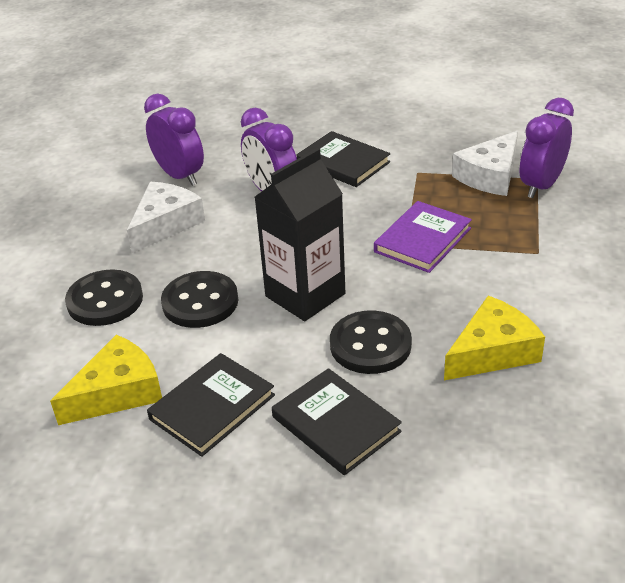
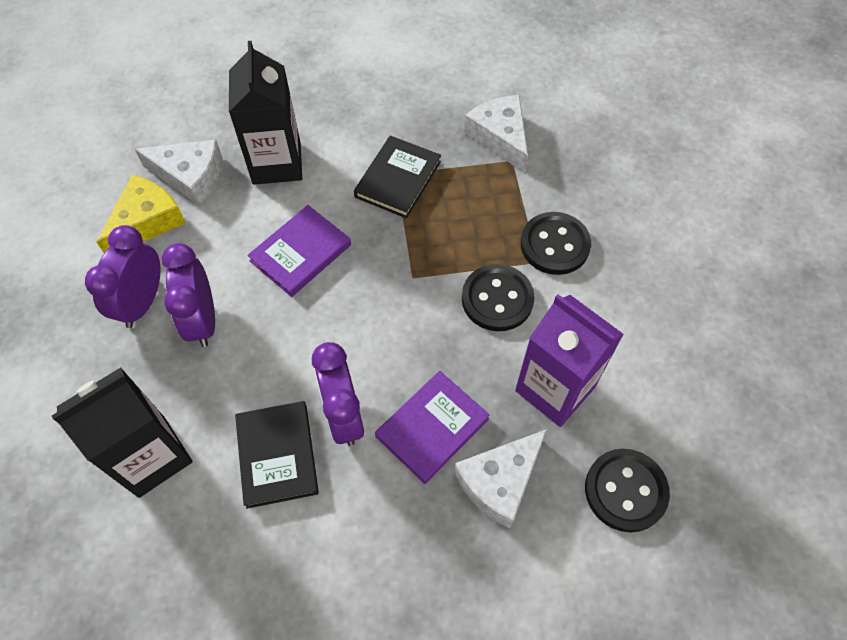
black book: [147,353,275,457] [272,368,402,475] [297,131,390,187] = 3 -> [235,401,319,509] [354,136,441,218] = 2
black carton: [255,148,345,321] = 1 -> [52,367,193,498] [229,41,302,185] = 2
purple book: [374,201,472,273] = 1 -> [247,205,351,297] [375,371,490,484] = 2
purple carton: none = 0 -> [515,295,624,427] = 1
white cheese: [127,182,205,253] [452,131,518,196] = 2 -> [135,140,222,205] [454,429,547,528] [464,95,528,173] = 3
yellow cheese: [50,335,162,425] [444,296,545,380] = 2 -> [96,175,186,253] = 1

